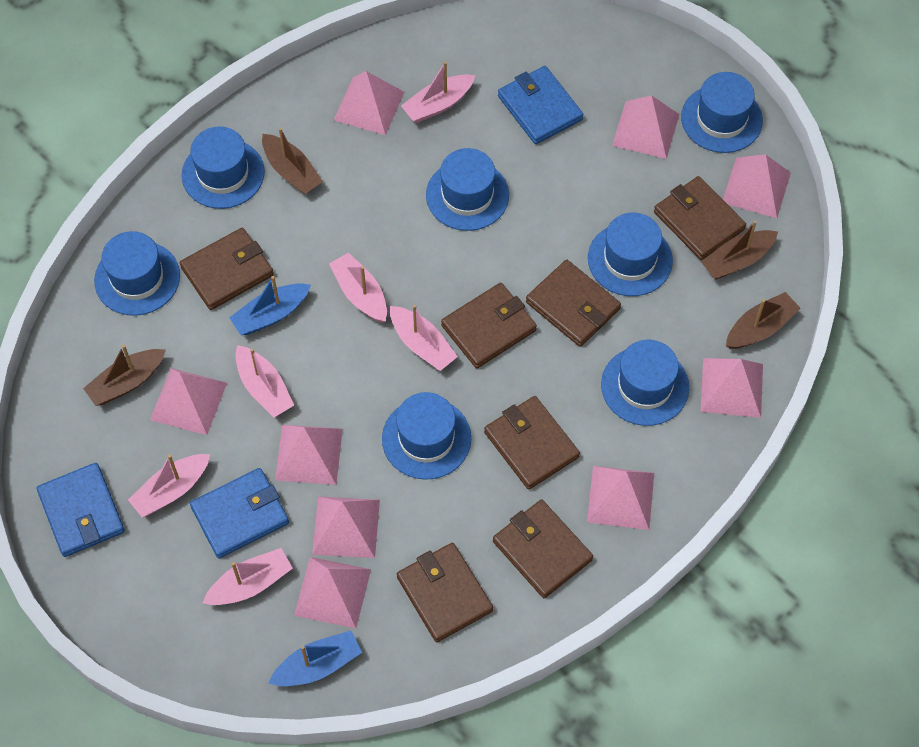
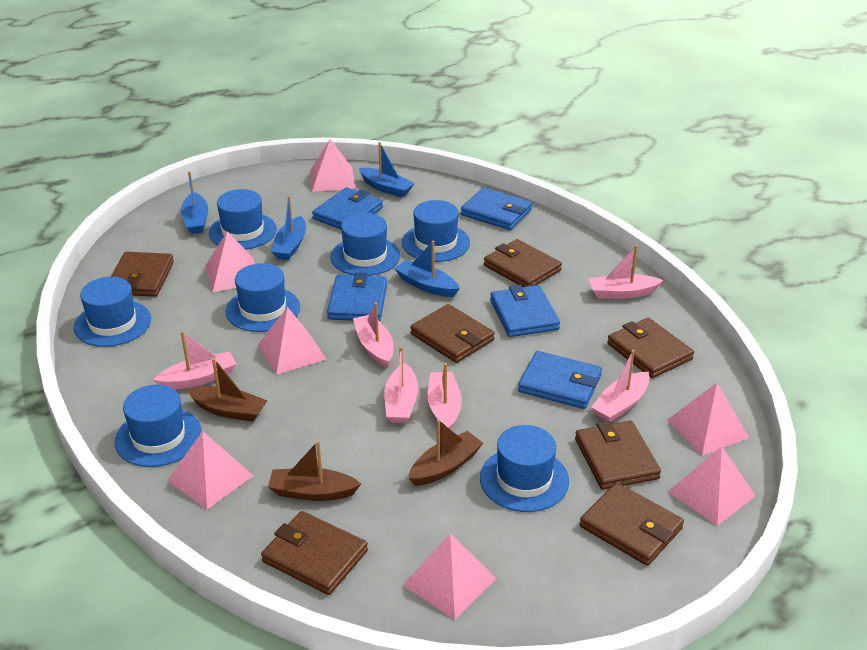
blue boat: [229,276,311,335] [269,631,362,686] = 2 -> [181,171,208,234] [271,196,306,260] [359,142,415,197] [394,241,460,297] = 4
blue wallet: [37,463,125,557] [190,468,289,558] [498,66,583,144] = 3 -> [312,187,383,229] [327,272,387,321] [461,187,532,230] [490,285,560,337] [518,351,602,409] = 5
brown boat: [83,345,166,406] [262,128,323,194] [701,221,778,280] [726,292,801,349] = 4 -> [187,358,268,422] [268,440,361,501] [408,419,483,486] = 3
pink pyramid: [150,368,227,435] [275,425,343,485] [294,557,371,628] [312,496,380,558] [334,71,404,135] [587,466,654,530] [612,95,679,159] [700,358,763,418] [723,154,791,218] = 9 -> [167,431,253,510] [205,231,255,292] [258,307,326,375] [310,140,355,192] [402,534,496,620] [667,383,749,456] [668,446,756,526] = 7

